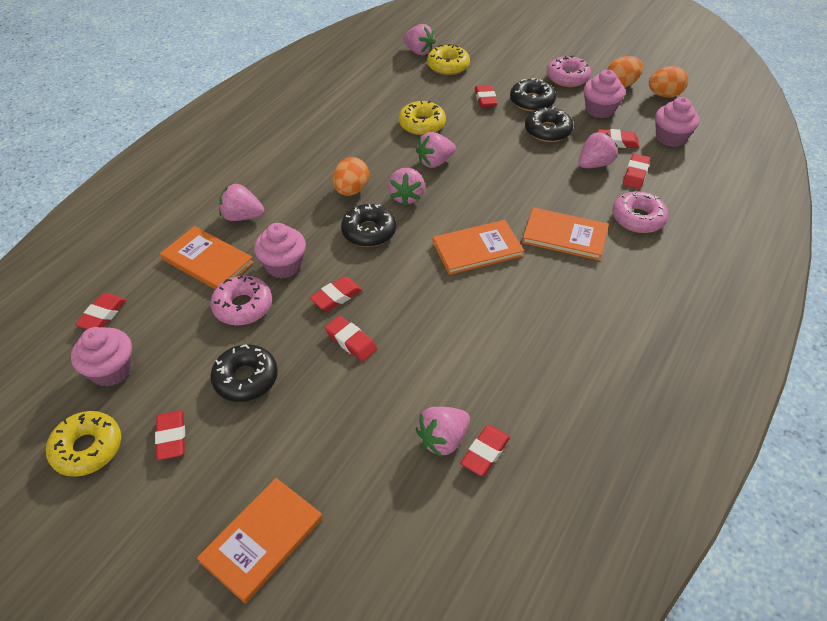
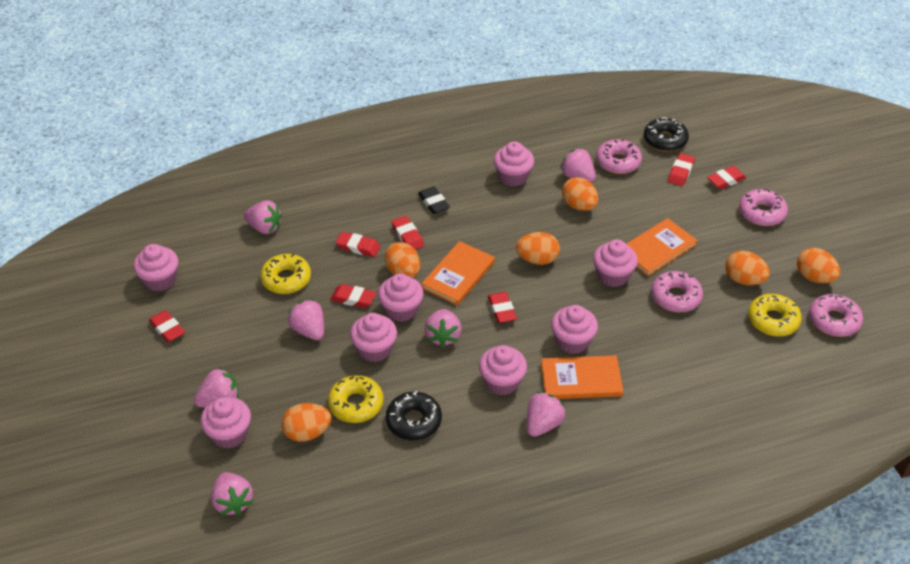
black donut: [210,344,278,402] [341,204,396,247] [510,78,556,112] [525,106,573,142] = 4 -> [386,391,442,440] [644,117,689,152] = 2
black eraser: none = 0 -> [418,187,450,214] = 1
orange book: [160,226,254,289] [197,478,323,604] [433,220,524,275] [522,207,609,261] = 4 -> [421,241,495,305] [541,355,624,399] [626,218,698,276] = 3
orange egg: [333,157,369,196] [607,56,643,88] [649,66,688,98] = 3 -> [281,403,331,442] [385,242,420,278] [516,232,560,265] [562,177,598,211] [725,251,770,285] [797,248,840,283] = 6
pink cupcake: [71,327,132,387] [254,223,306,278] [584,70,625,118] [655,97,700,147] = 4 -> [133,244,178,291] [200,397,251,449] [350,313,397,362] [378,274,424,322] [479,345,527,395] [494,141,534,186] [551,305,598,354] [593,240,638,287] = 8
pink donut: [210,276,272,326] [547,55,591,87] [612,191,668,233] = 3 -> [596,139,642,174] [651,271,703,313] [739,189,788,226] [809,294,863,337] = 4
pink strawberry: [219,183,264,221] [388,168,425,206] [403,24,436,55] [416,132,456,168] [416,407,470,457] [578,132,618,168] = 6 -> [194,367,239,407] [211,472,253,515] [243,200,282,234] [288,299,324,340] [424,309,461,348] [527,392,566,437] [560,148,596,182] = 7
red eraser: [75,293,126,329] [155,410,185,460] [310,276,362,311] [325,316,377,362] [460,425,510,476] [475,85,497,107] [598,129,639,148] [623,154,650,189] = 8 -> [149,310,185,342] [330,284,376,308] [336,232,380,257] [391,216,424,250] [488,292,517,323] [668,153,695,186] [707,166,746,189] = 7

